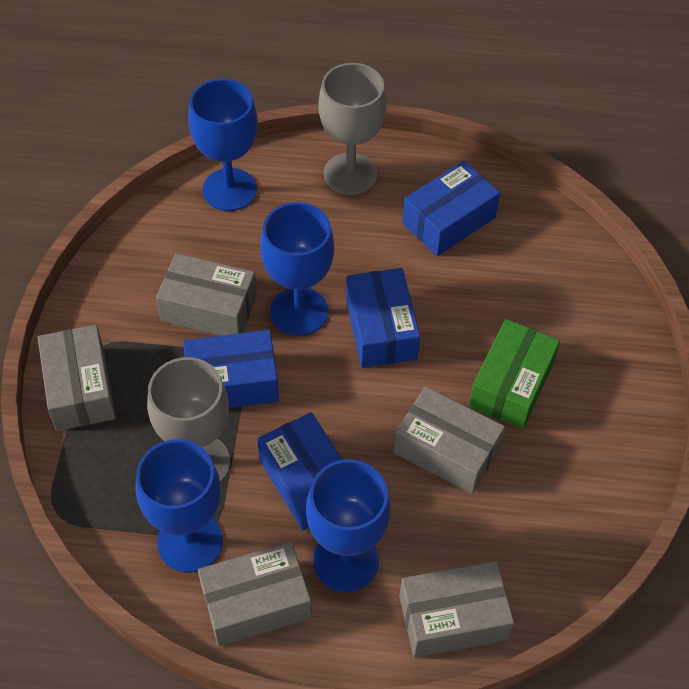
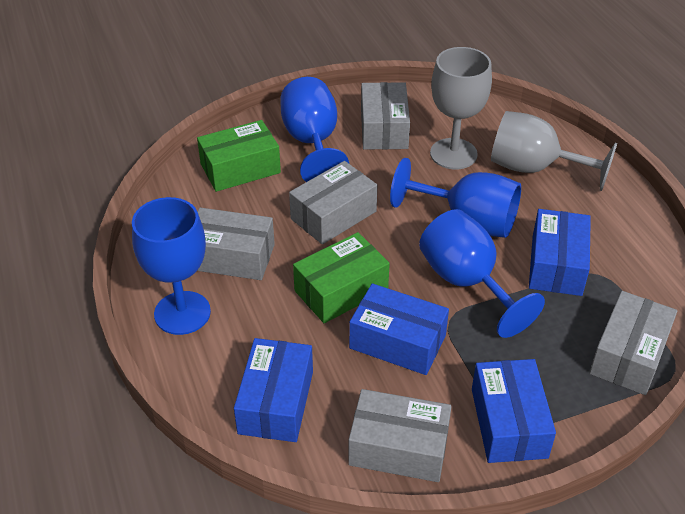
green box: [469,319,560,429] = 1 -> [197,120,281,192] [293,232,390,323] = 2

